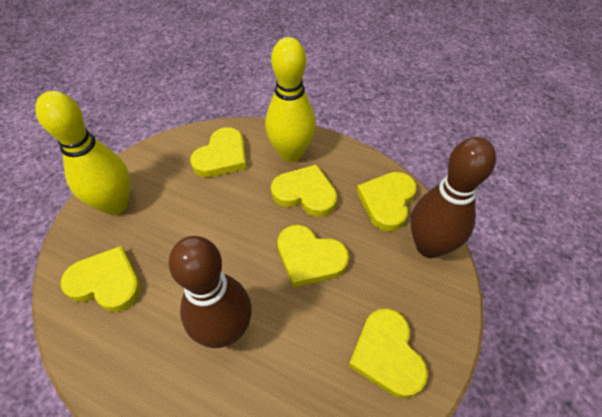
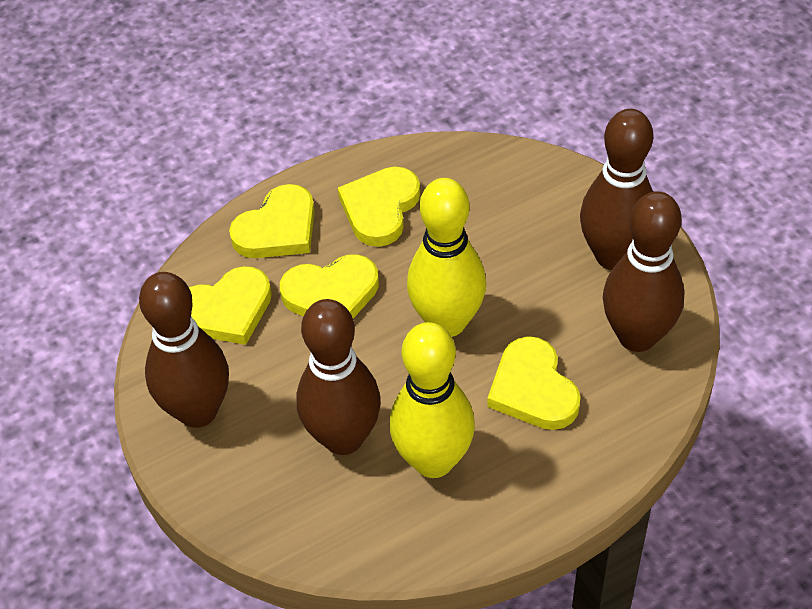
brown bowling pin: [169,236,252,348] [411,137,496,258] = 2 -> [139,272,229,428] [297,299,381,455] [580,109,653,270] [603,191,685,352] = 4
yellow heart: [61,246,141,312] [190,128,246,177] [271,164,337,217] [277,225,349,288] [349,308,428,398] [357,172,417,231] = 6 -> [189,266,272,345] [229,184,315,258] [280,254,379,318] [338,167,420,247] [487,336,581,430] = 5

